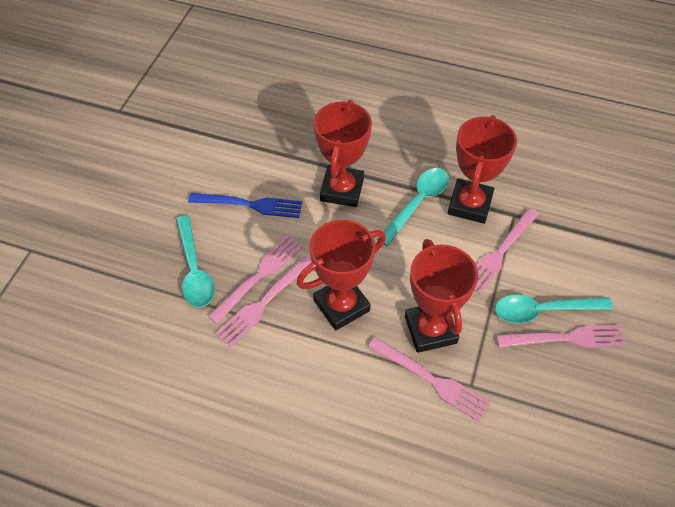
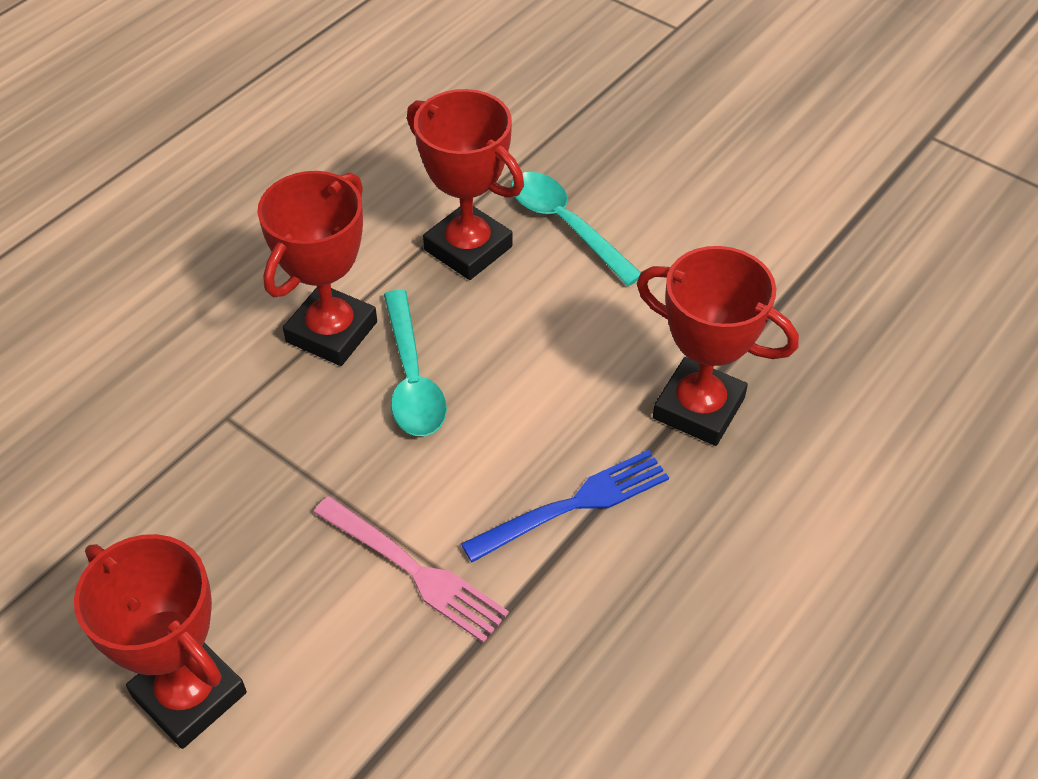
pink fork: [208,235,303,324] [215,256,312,348] [368,337,490,422] [474,208,539,294] [497,325,627,348] = 5 -> [313,496,509,643] = 1
turquoise spoon: [176,215,215,307] [377,168,449,246] [495,295,613,323] = 3 -> [384,290,447,436] [511,172,641,286] = 2

